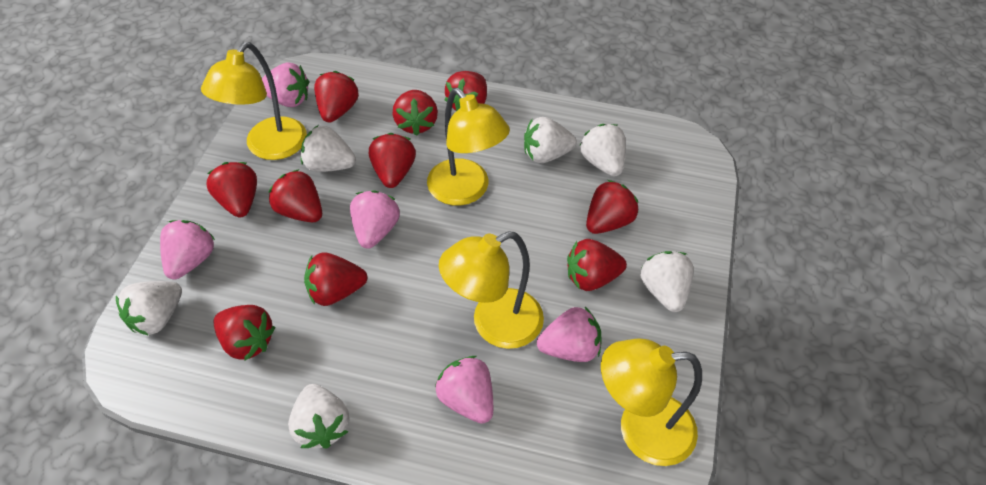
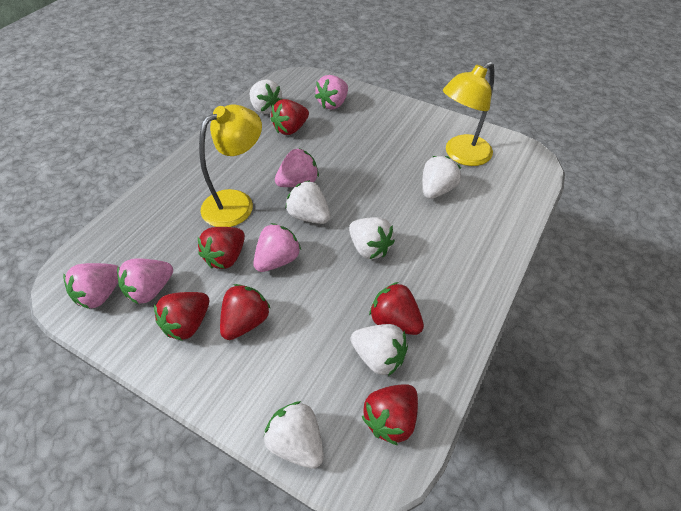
red strawberry: [206,162,257,218] [213,305,275,361] [268,169,322,222] [304,252,367,306] [314,71,359,123] [369,133,416,188] [392,90,438,136] [445,71,487,111] [567,239,627,291] [586,180,638,234] = 10 -> [154,292,209,341] [198,227,245,269] [220,284,271,340] [271,99,309,135] [362,384,418,445] [369,282,424,335] = 6
yellow lamp: [201,42,307,160] [427,88,510,206] [439,231,544,349] [601,338,702,466] = 4 -> [199,104,262,227] [443,62,495,166] = 2

